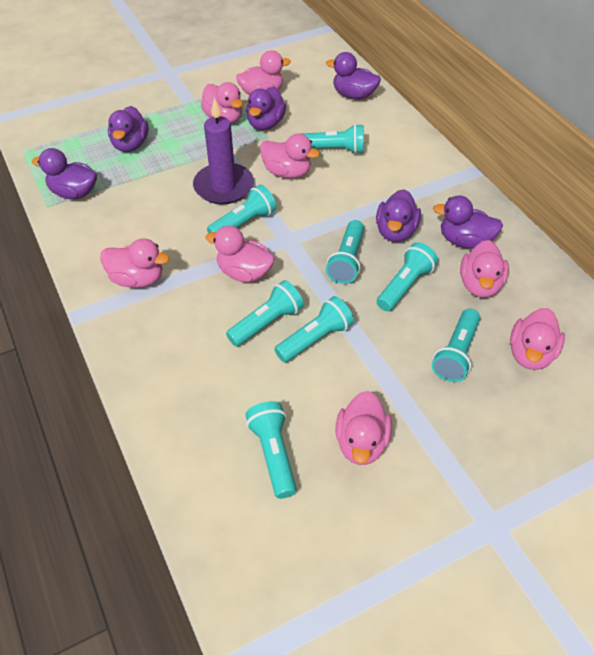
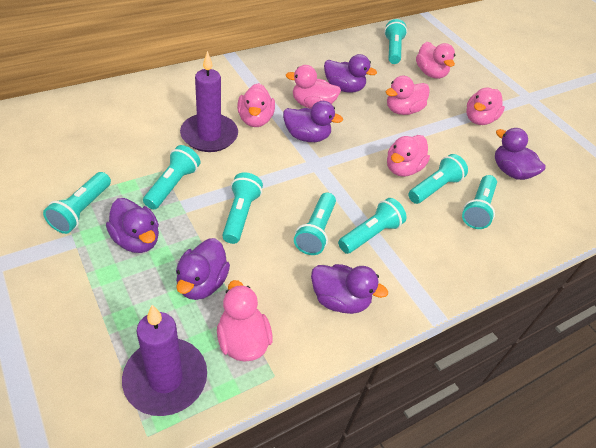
pink duck: [100,238,169,288] [201,82,243,124] [205,226,275,282] [236,50,291,95] [260,133,320,178] [335,391,392,465] [460,240,509,297] [510,308,565,370] = 8 -> [217,280,273,362] [237,83,275,127] [286,65,341,109] [386,76,430,115] [387,135,430,177] [416,42,455,79] [466,87,505,125] = 7
purple candle: [193,98,254,204] = 1 -> [122,305,207,416] [180,51,238,152] = 2

